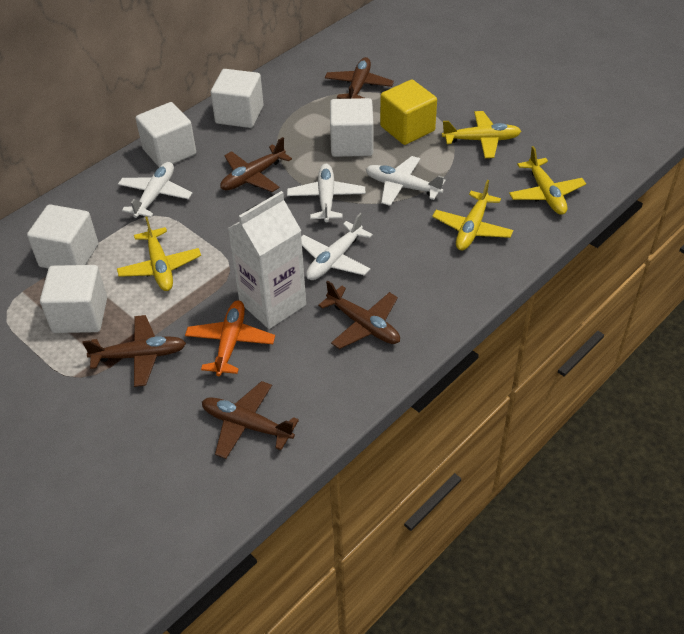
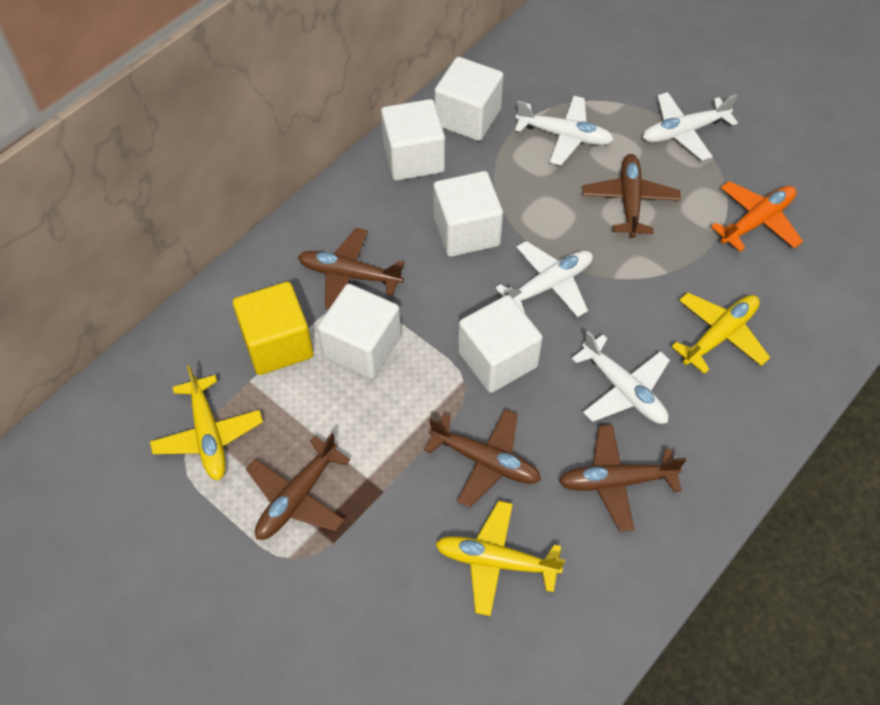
white carton: [227,191,306,329] = 1 -> none = 0
yellow plane: [117,217,201,291] [432,180,513,250] [442,111,521,158] [509,146,586,215] = 4 -> [150,366,263,481] [436,501,565,616] [672,292,770,374] = 3

